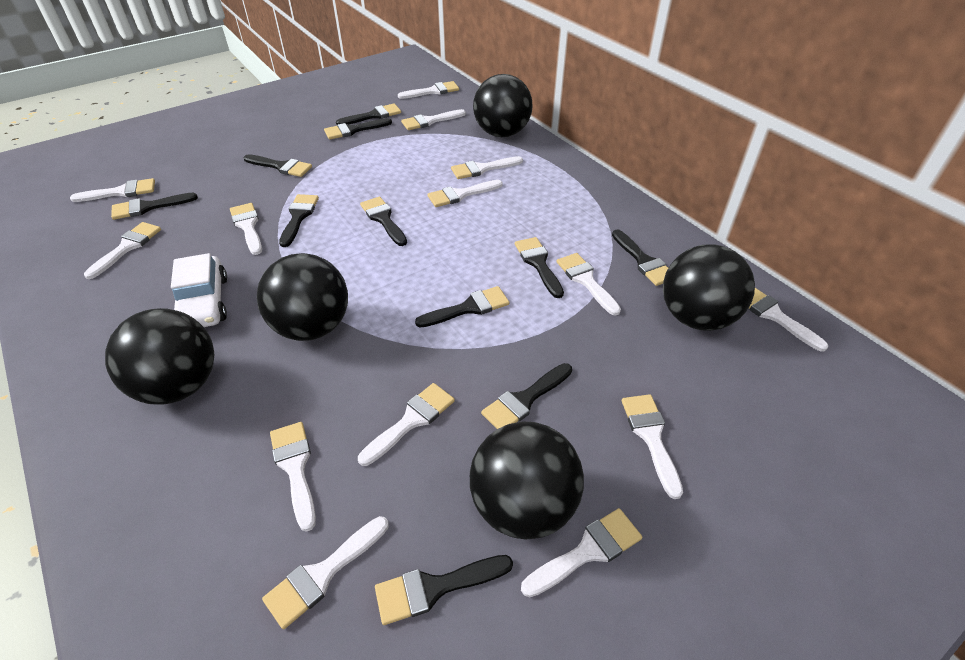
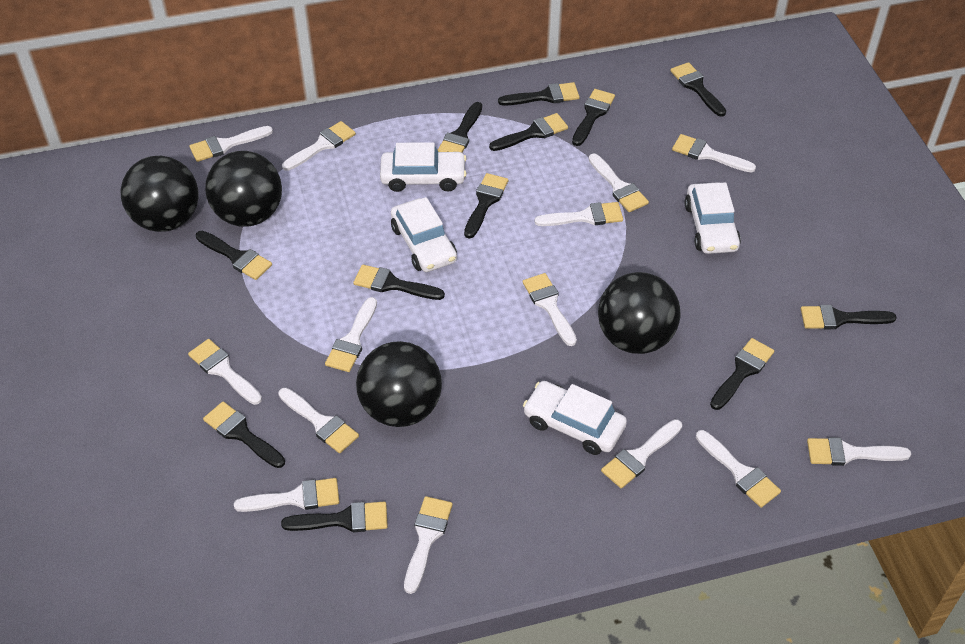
black ball: [105,308,215,405] [257,253,348,341] [470,422,584,539] [473,74,533,137] [663,244,755,331] = 5 -> [121,156,198,232] [205,151,282,227] [356,341,442,427] [598,272,680,354] = 4
black brush: [111,193,198,220] [244,154,312,177] [279,194,319,247] [324,118,392,140] [336,104,401,125] [360,197,407,246] [375,555,513,625] [415,286,509,328] [481,363,572,429] [515,237,564,298] [612,229,668,286] = 11 -> [196,231,272,280] [203,402,285,468] [281,502,388,532] [353,265,445,300] [438,102,482,152] [464,173,508,239] [489,113,568,151] [498,82,579,106] [572,89,615,146] [670,62,726,117] [710,338,774,410] [801,305,897,329] = 12
white car: [171,253,227,327] = 1 -> [380,142,467,192] [391,197,457,272] [523,381,627,455] [685,182,741,254] = 4

